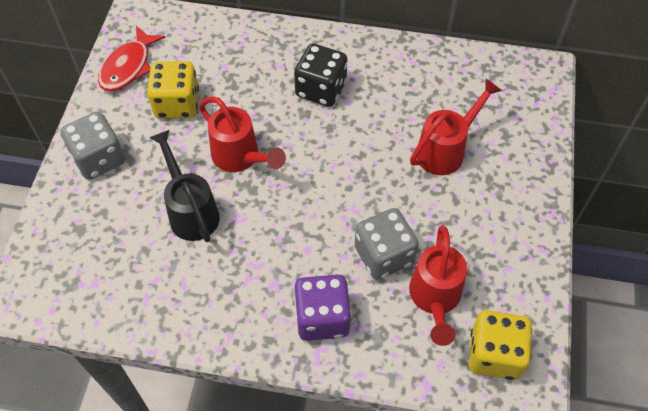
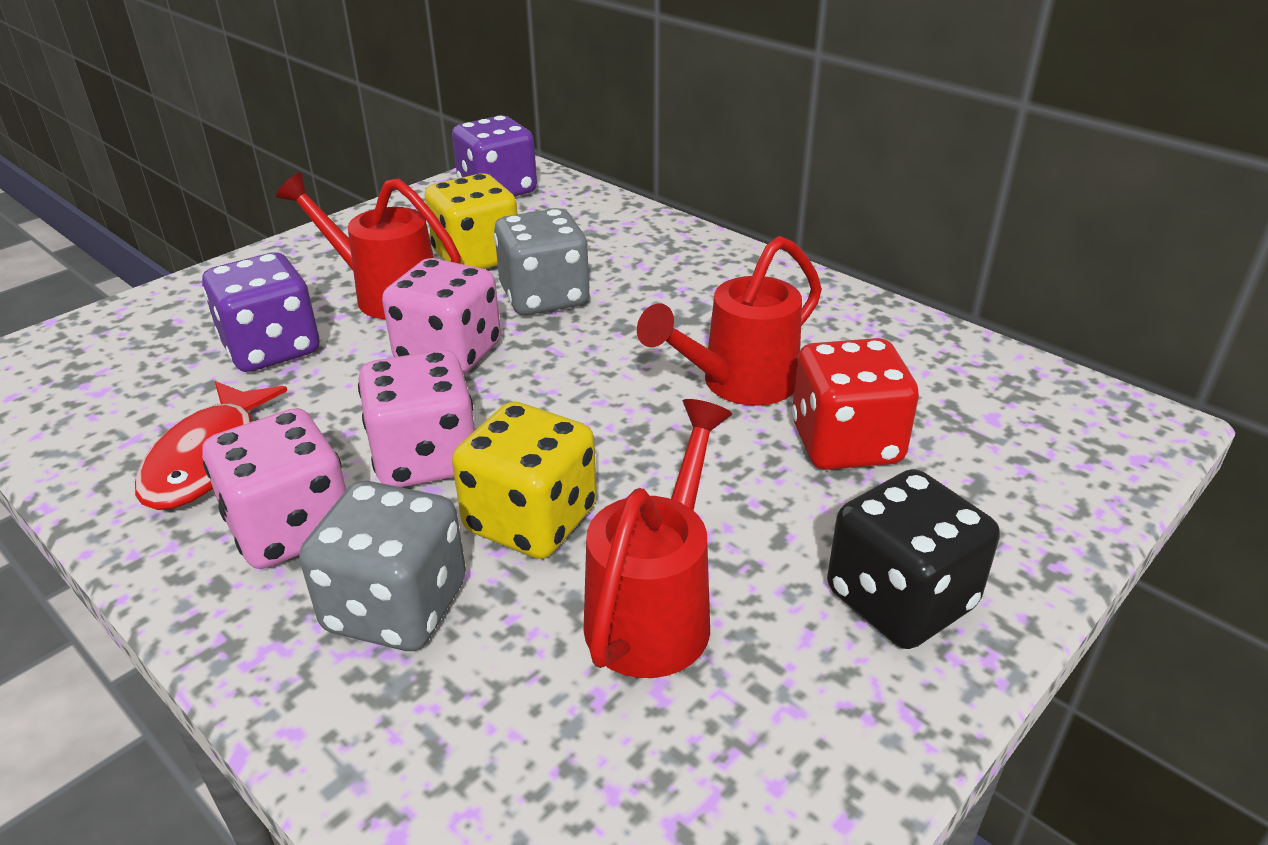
black watering can: [149,130,220,242] = 1 -> none = 0
pink dice: none = 0 -> [202,408,346,569] [358,350,475,487] [382,258,501,375] = 3
purple dice: [295,274,352,341] = 1 -> [202,252,319,372] [452,115,537,197] = 2
red dice: none = 0 -> [792,338,919,470] = 1

